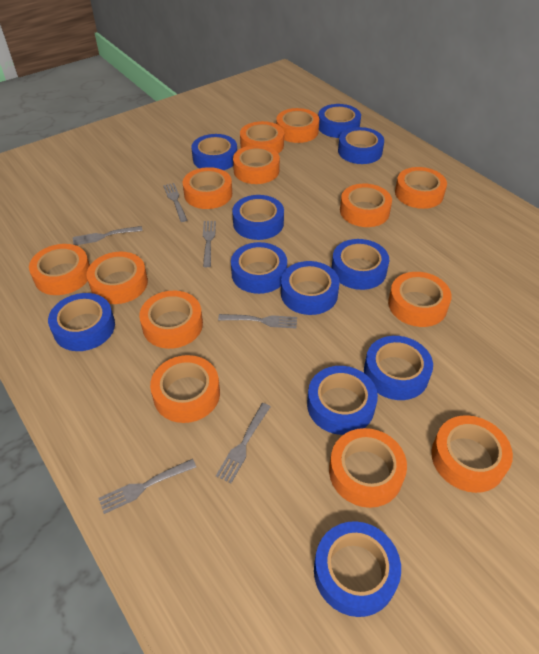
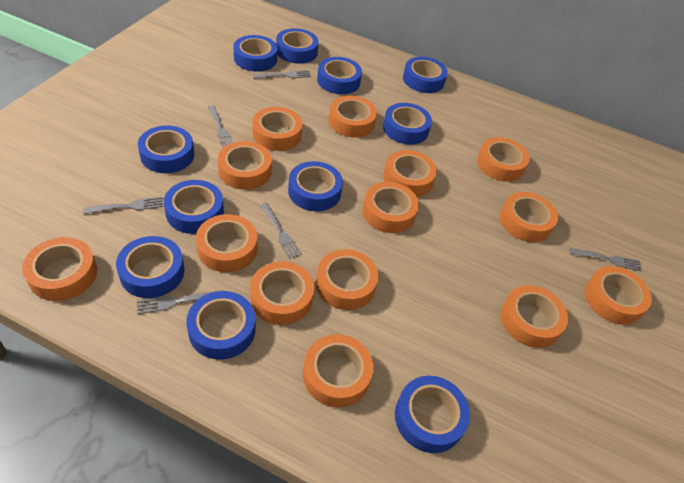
orange tape: [29,244,90,295] [87,252,148,304] [139,291,203,349] [150,355,220,423] [183,167,232,209] [233,145,280,184] [240,121,284,153] [276,108,319,143] [329,428,407,508] [340,184,392,227] [388,272,452,327] [395,167,447,209] [431,415,513,493] = 13 -> [22,237,97,301] [196,214,257,272] [218,141,272,190] [250,261,314,325] [252,107,302,151] [303,334,373,407] [316,249,379,310] [329,96,377,138] [362,182,419,233] [383,150,437,197] [477,137,530,182] [500,192,558,242] [500,285,568,348] [585,266,652,325] = 14

